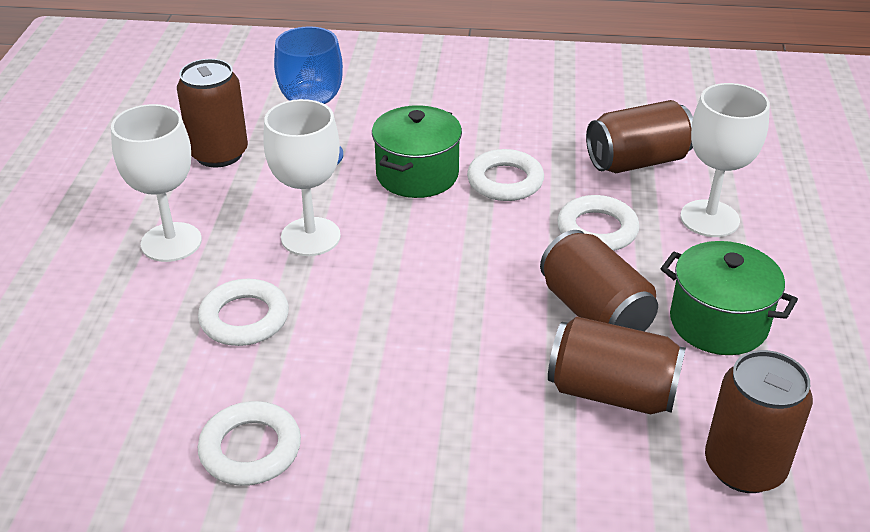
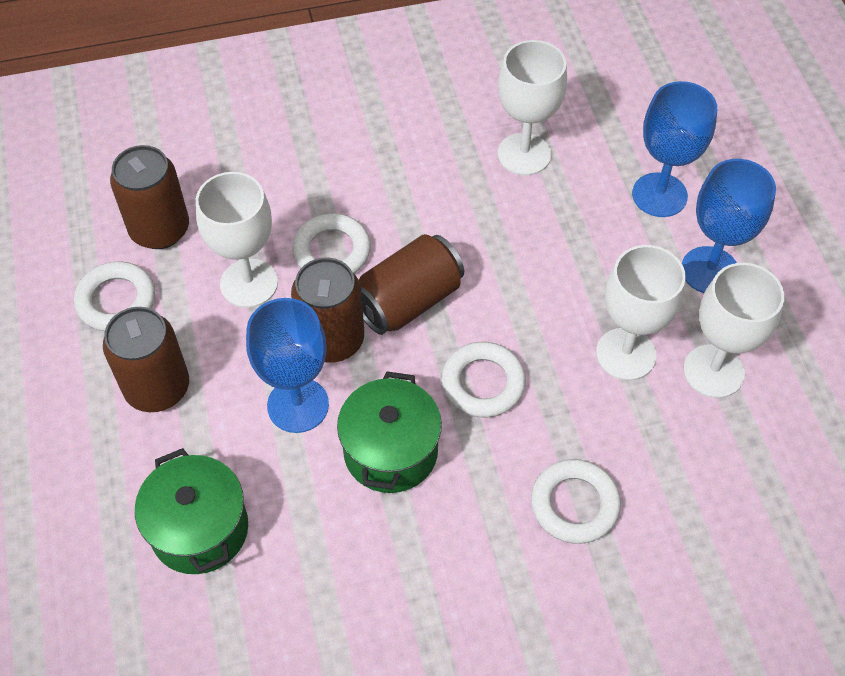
blue goblet: [274,27,343,165] = 1 -> [246,298,329,433] [632,81,717,217] [682,159,776,293] = 3
brown can: [177,59,248,167] [540,230,658,332] [548,316,686,415] [586,100,693,173] [705,350,813,493] = 5 -> [103,307,189,412] [110,145,189,249] [291,258,364,363] [359,234,464,335] = 4
white goblet: [111,104,202,262] [263,99,341,256] [680,83,770,237] = 3 -> [196,172,278,308] [498,40,567,175] [596,245,686,380] [683,263,784,398] = 4

